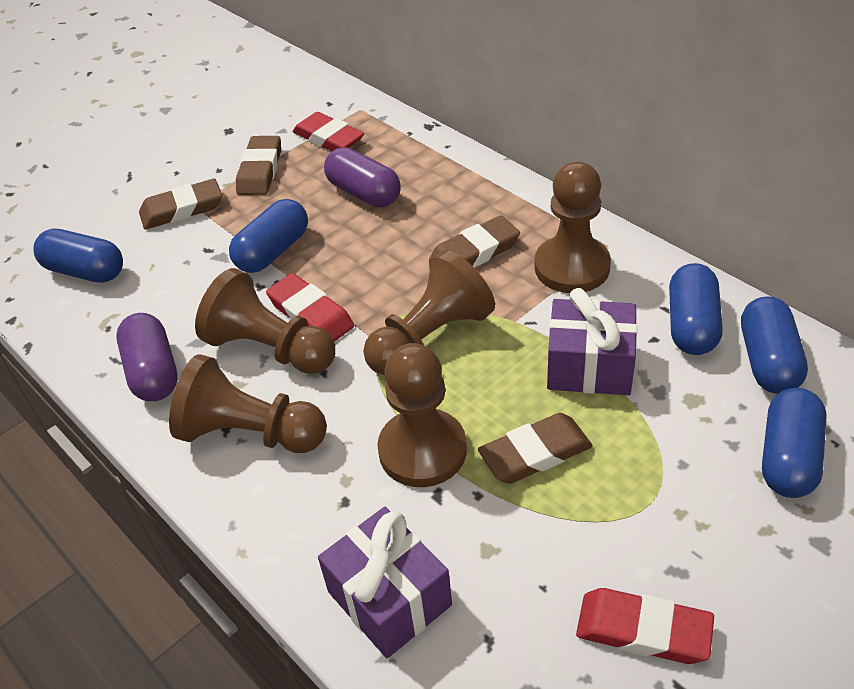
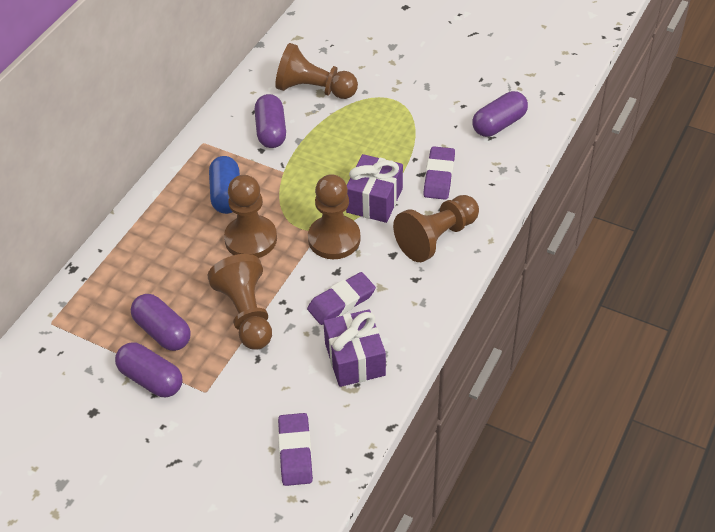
blue capsule: [33,229,123,283] [229,199,308,273] [669,263,723,355] [741,297,808,394] [762,388,827,498] = 5 -> [209,156,240,214] = 1
brown eraser: [139,178,222,229] [236,136,281,195] [429,215,520,268] [478,413,593,484] = 4 -> none = 0
purple capsule: [116,313,178,401] [324,147,401,207] = 2 -> [115,343,183,397] [131,294,191,351] [255,94,286,148] [472,91,528,137] = 4
purple eraser: none = 0 -> [278,413,313,486] [307,272,376,325] [423,146,455,200] = 3
red eraser: [266,273,354,342] [292,112,364,151] [576,588,714,664] = 3 -> none = 0

